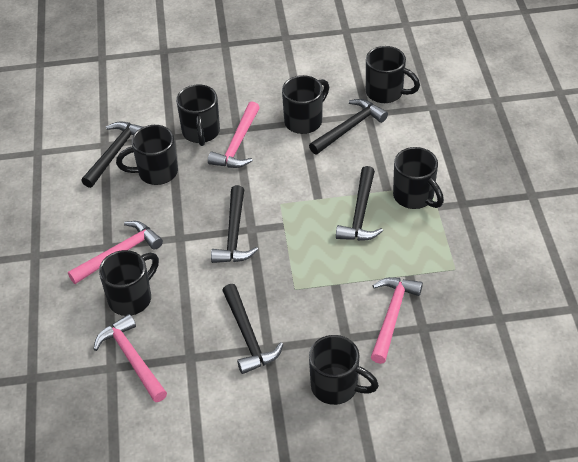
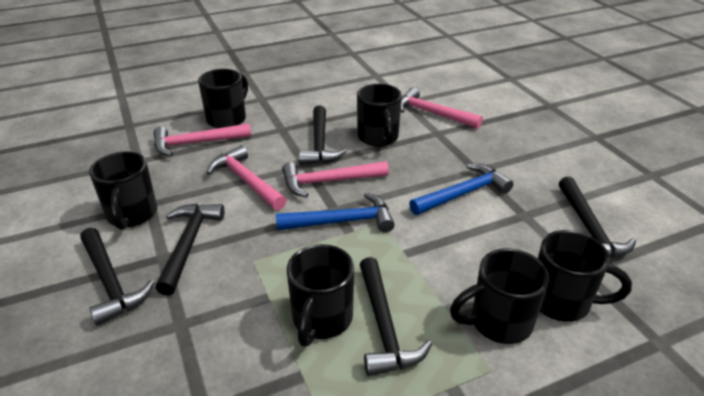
black mug: [99,250,159,316] [116,125,178,185] [176,84,220,146] [282,75,329,134] [309,335,379,405] [366,46,420,103] [393,147,444,209] = 7 -> [89,151,157,230] [198,69,248,128] [287,244,354,347] [357,84,402,147] [450,248,549,344] [538,230,632,322] = 6
blue hammer: none = 0 -> [276,193,395,232] [409,164,514,215] = 2

